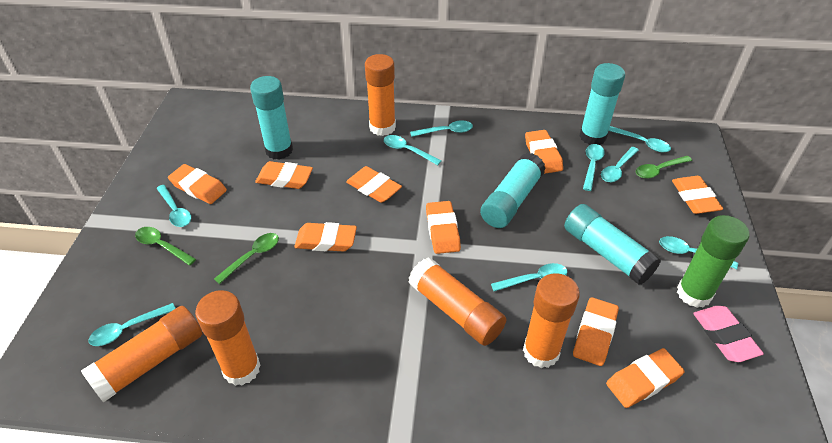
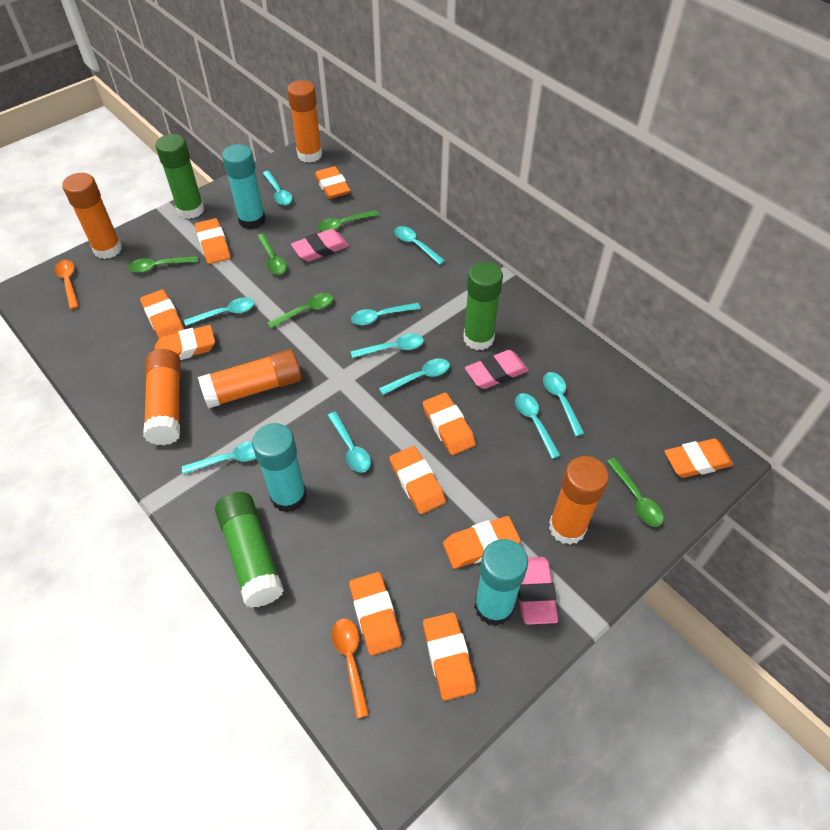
green glue stick: [677,215,750,308] = 1 -> [155,134,204,219] [215,492,284,608] [463,262,503,350] = 3
green spoon: [135,227,196,266] [214,233,279,284] [636,156,692,179] = 3 -> [128,256,198,273] [257,233,287,275] [268,293,333,328] [317,210,379,231] [607,458,664,527] = 5
orange eraser: [168,164,227,204] [255,161,313,189] [294,222,357,252] [346,166,402,203] [426,201,461,254] [525,130,563,174] [573,297,619,366] [606,348,685,408] [672,176,723,214] = 9 -> [140,290,185,338] [154,325,215,360] [195,218,231,264] [315,166,350,199] [349,572,402,656] [390,446,446,514] [423,393,476,455] [423,612,476,701] [443,516,521,569] [664,438,733,478] = 10
orange spoon: none = 0 -> [55,260,79,310] [332,619,369,718] = 2
pink eraser: [693,306,764,362] = 1 -> [291,229,349,262] [465,350,529,389] [518,557,558,625] = 3
turquoise glue stick: [250,76,293,160] [480,153,546,228] [564,204,661,285] [579,63,625,145] = 4 -> [222,144,266,229] [252,423,307,513] [474,539,528,626] = 3
turquoise spoon: [89,303,176,346] [156,185,191,227] [384,135,442,165] [410,121,473,137] [491,263,567,291] [583,144,605,191] [601,147,639,182] [609,126,671,152] [659,236,738,269] = 9 -> [182,441,256,475] [184,298,255,326] [263,171,292,205] [327,411,371,473] [351,303,421,325] [351,334,424,358] [379,358,450,395] [394,226,445,265] [515,393,561,459] [543,372,585,436] = 10

